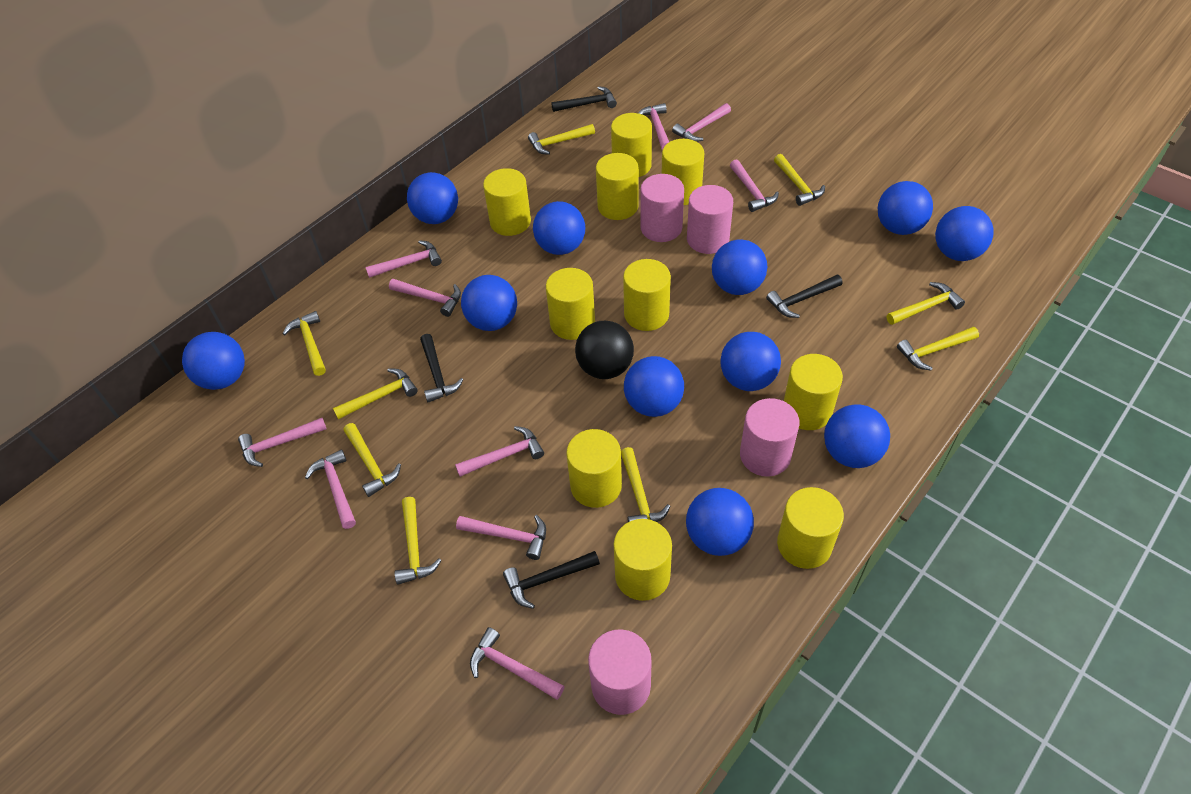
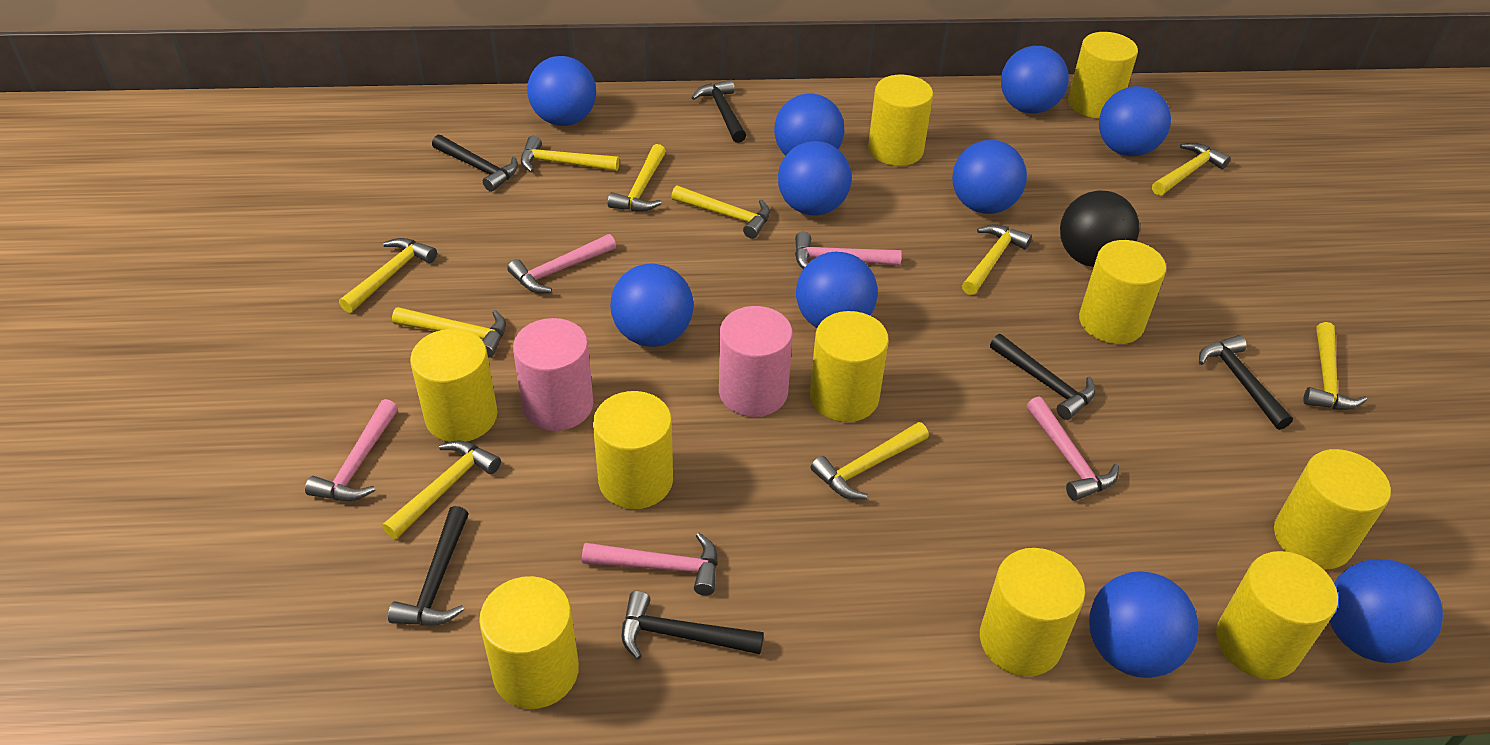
black hammer: [420,334,463,402] [503,551,600,609] [551,86,617,112] [766,275,843,318] = 4 -> [388,506,469,625] [432,135,518,192] [622,591,764,659] [691,80,746,143] [990,334,1096,420] [1199,335,1293,430] = 6
blue ball: [182,332,245,390] [407,172,458,224] [461,275,517,331] [533,201,585,255] [624,356,684,417] [686,488,754,556] [712,239,768,295] [720,332,781,391] [824,404,890,468] [878,181,933,235] [935,206,994,261] = 11 -> [527,56,596,126] [610,264,693,347] [774,94,844,156] [778,141,852,215] [796,252,878,328] [952,140,1027,214] [1001,46,1069,114] [1089,572,1199,678] [1099,86,1171,156] [1330,559,1443,663] = 10
pink cylinder: [588,629,651,715] [640,174,684,242] [687,185,733,254] [740,398,800,477] = 4 -> [513,318,593,431] [719,306,793,417] = 2
pink hammer: [238,418,326,467] [305,449,356,529] [365,240,442,278] [389,279,461,317] [455,426,544,477] [456,515,546,560] [470,627,564,700] [638,103,669,150] [672,103,731,142] [730,159,779,212] = 10 -> [305,399,398,501] [507,234,616,293] [582,533,718,596] [795,232,902,269] [1027,397,1119,501] = 5
yellow hammer: [283,311,326,376] [333,369,418,420] [343,423,401,497] [395,497,442,585] [528,124,595,155] [621,447,670,522] [774,154,825,206] [887,282,965,325] [897,327,979,371] = 9 -> [339,238,437,313] [382,440,501,539] [392,307,506,358] [521,136,619,173] [608,144,666,211] [671,185,770,239] [811,422,929,499] [962,224,1032,295] [1152,143,1231,196] [1303,322,1367,410] = 10

